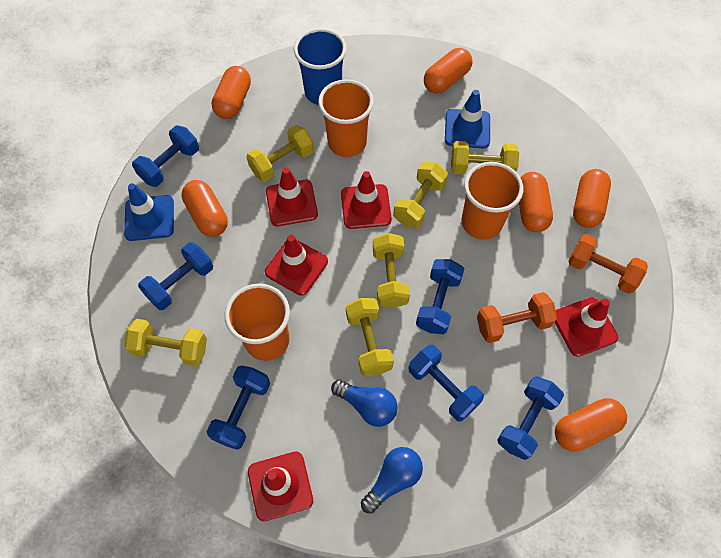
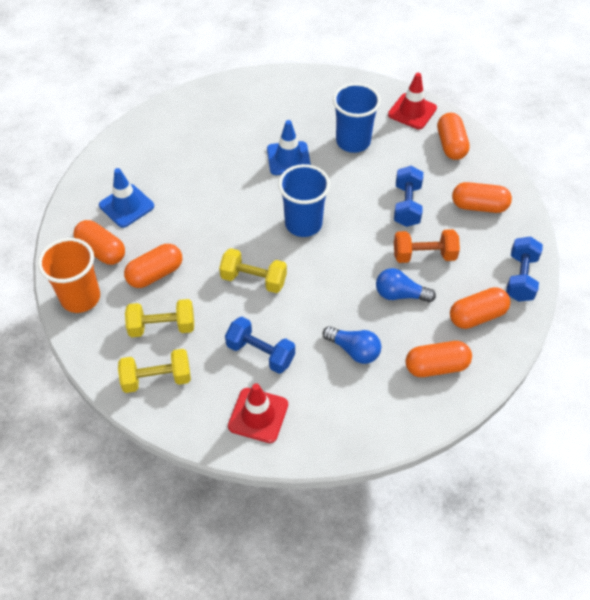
blue cup: [294,28,347,105] = 1 -> [278,164,330,237] [333,83,381,153] = 2
blue dumbbell: [132,126,199,187] [138,242,213,310] [206,365,270,450] [409,345,484,422] [416,259,464,334] [497,376,564,460] = 6 -> [225,317,295,374] [394,166,423,227] [506,236,543,302] = 3
orange cup: [225,284,290,361] [318,79,374,157] [461,162,523,240] = 3 -> [38,238,100,313] = 1
orange dumbbell: [477,292,557,343] [568,234,648,294] = 2 -> [394,229,460,263] = 1
red traffic cone: [248,452,313,522] [265,235,328,296] [266,167,318,226] [341,171,392,229] [555,297,618,357] = 5 -> [228,383,288,443] [388,73,437,129] = 2
yellow dumbbell: [124,319,207,367] [247,125,314,182] [346,298,394,376] [373,233,410,308] [393,162,448,228] [451,141,519,174] = 6 -> [118,349,191,393] [125,299,194,337] [219,248,287,293] = 3

